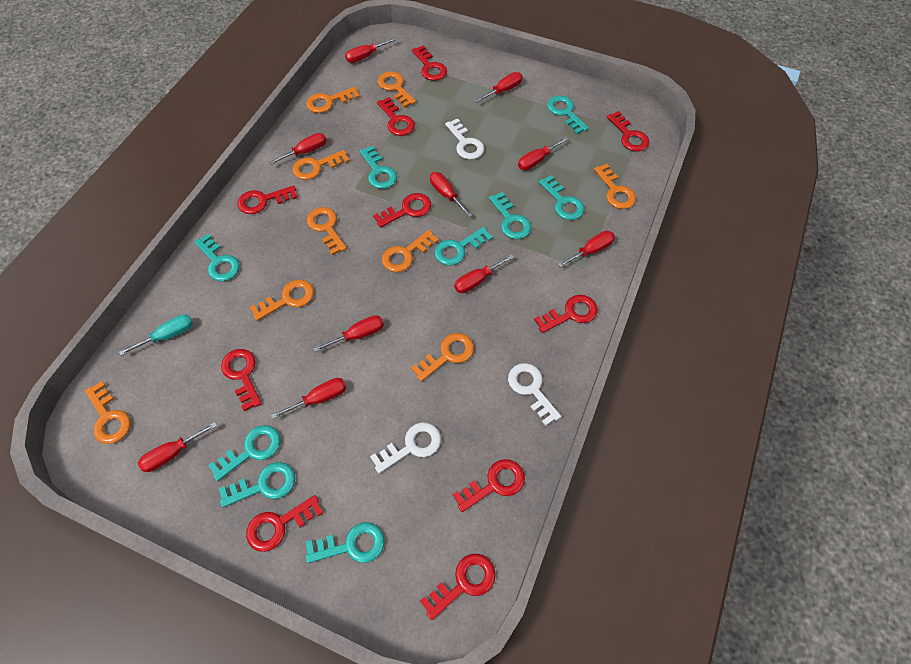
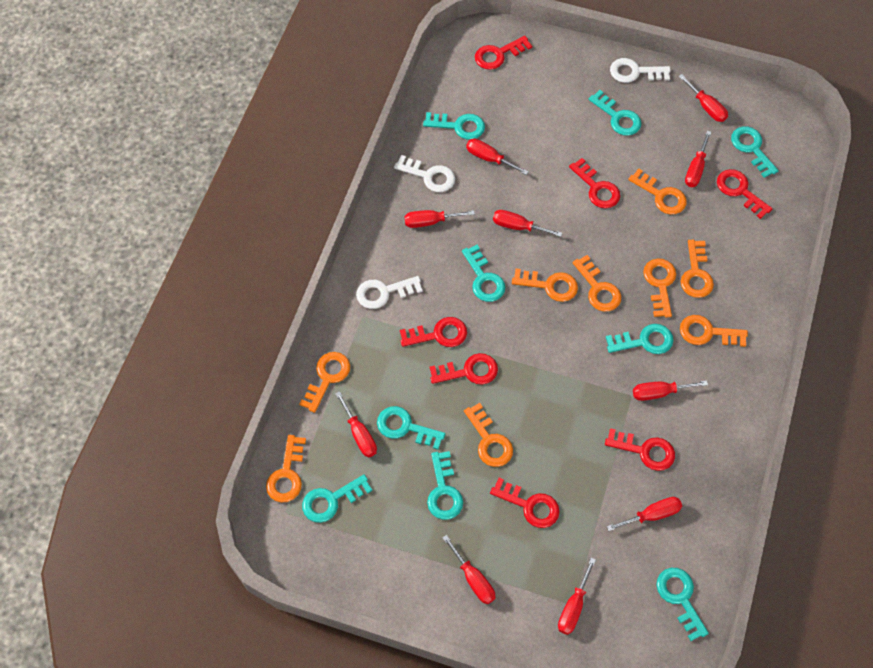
red key: [221,349,262,411] [237,185,297,214] [246,495,323,552] [373,193,431,228] [377,97,415,136] [412,45,447,81] [420,554,496,620] [453,459,525,512] [534,295,598,333] [607,111,649,152] = 10 -> [400,317,467,347] [430,353,498,385] [475,36,532,70] [490,478,560,528] [569,158,620,208] [605,428,675,471] [717,169,773,219] = 7
turquoise screwdriver: [119,314,193,356] = 1 -> none = 0

